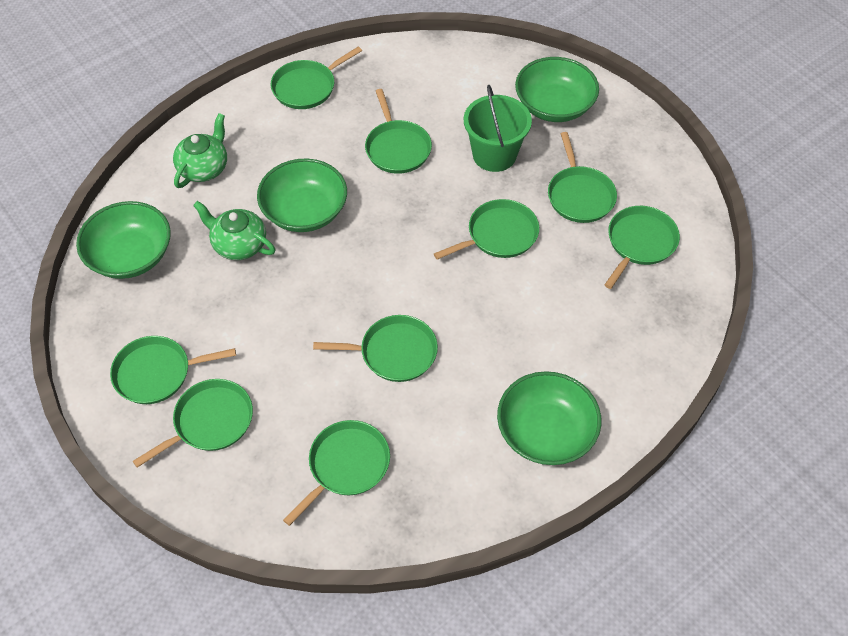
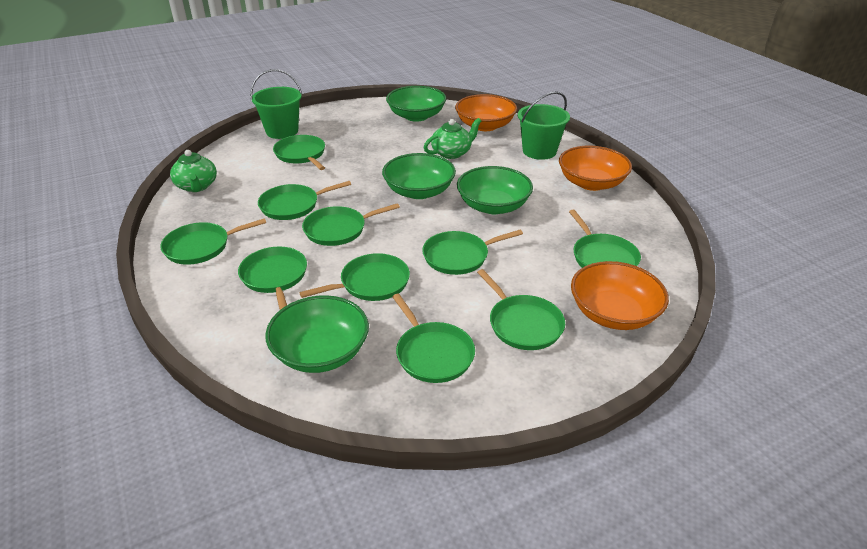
green bucket: [464,85,532,172] = 1 -> [250,69,302,139] [518,91,570,160] = 2
green pan: [110,336,236,404] [133,379,253,468] [271,46,362,109] [283,420,390,526] [313,315,438,382] [365,89,432,174] [434,199,539,260] [548,132,617,223] [604,206,680,289] = 9 -> [160,218,266,264] [238,247,307,310] [258,181,351,220] [273,135,325,170] [299,253,410,301] [302,203,400,246] [392,293,475,383] [422,230,523,275] [477,269,565,350] [569,210,641,268] = 10
orange bowl: none = 0 -> [455,94,517,131] [559,146,632,191] [571,261,669,330] = 3

